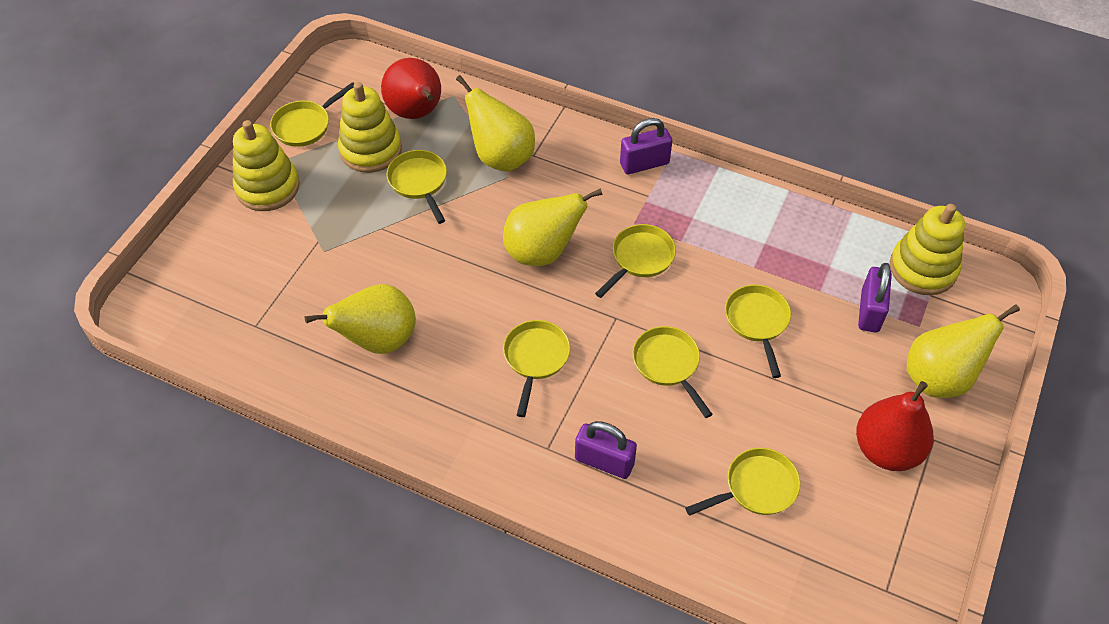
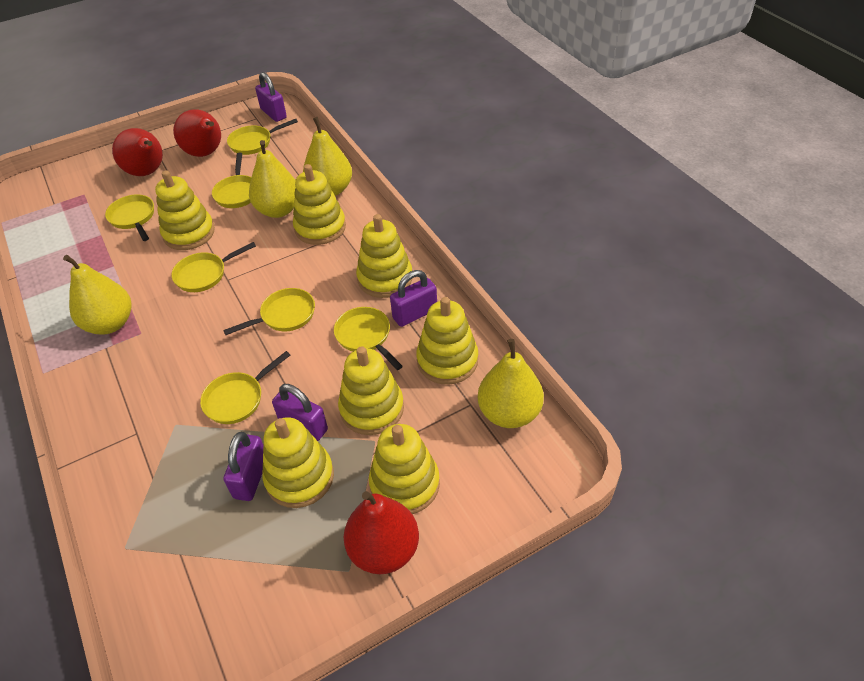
purple padlock: [575,421,637,479] [620,118,672,174] [858,263,892,333] = 3 -> [223,432,263,501] [255,72,287,122] [272,384,328,441] [390,270,437,327] = 4
red pear: [381,58,441,119] [856,381,934,471] = 2 -> [112,128,163,176] [173,109,221,157] [344,491,419,574] = 3
yellow stacking toy: [233,120,300,211] [338,82,402,173] [890,204,965,295] = 3 -> [155,170,215,250] [262,417,334,508] [293,164,346,245] [338,346,404,435] [356,214,413,298] [369,424,440,514] [416,297,478,385] = 7

